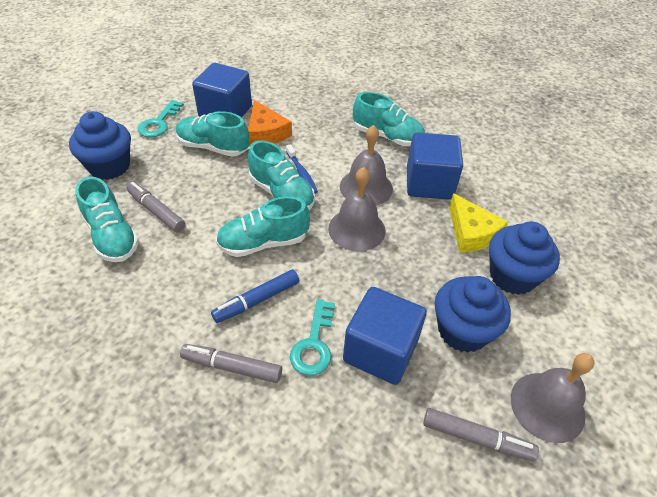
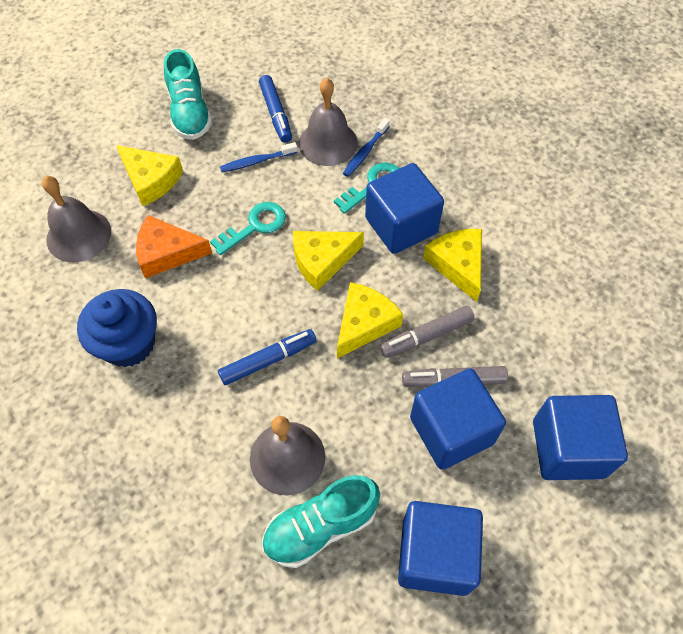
blue cube: [192,63,252,117] [343,287,427,385] [407,132,463,200] = 3 -> [365,163,444,254] [398,501,483,596] [410,368,506,470] [533,395,628,480] = 4
blue cupcake: [69,111,131,180] [435,276,511,353] [489,222,560,295] = 3 -> [77,289,157,367] = 1
blue marker: [211,269,299,323] = 1 -> [218,329,316,385] [259,75,292,143] = 2
blue toothbrush: [286,144,318,194] = 1 -> [220,142,298,172] [343,118,390,177] = 2
grey marker: [126,182,185,232] [180,344,282,383] [423,408,539,461] = 3 -> [380,306,475,358] [402,366,508,388] = 2
turquoise shoe: [75,177,139,262] [176,111,249,157] [216,196,310,257] [248,141,315,211] [353,92,425,146] = 5 -> [164,49,212,140] [262,475,380,568] = 2
yellow cheese: [449,193,508,253] = 1 -> [116,145,183,206] [293,231,364,291] [337,282,403,359] [423,229,482,302] = 4

